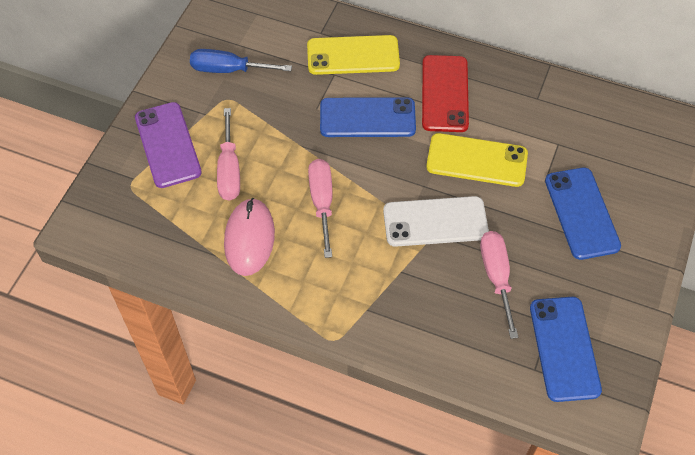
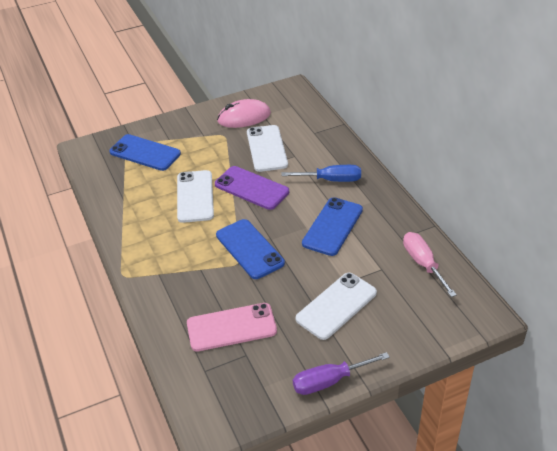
pink phone: none = 0 -> [187,303,277,351] = 1
pink screwdriver: [217,108,240,201] [308,159,333,258] [480,231,518,339] = 3 -> [403,232,457,297] = 1
purple screwdriver: none = 0 -> [293,352,390,395] = 1
red phone: [422,55,469,132] = 1 -> none = 0
white phone: [383,196,489,247] = 1 -> [177,170,214,223] [247,125,288,172] [296,273,377,340] = 3
yellow phone: [307,35,400,75] [426,133,528,187] = 2 -> none = 0

